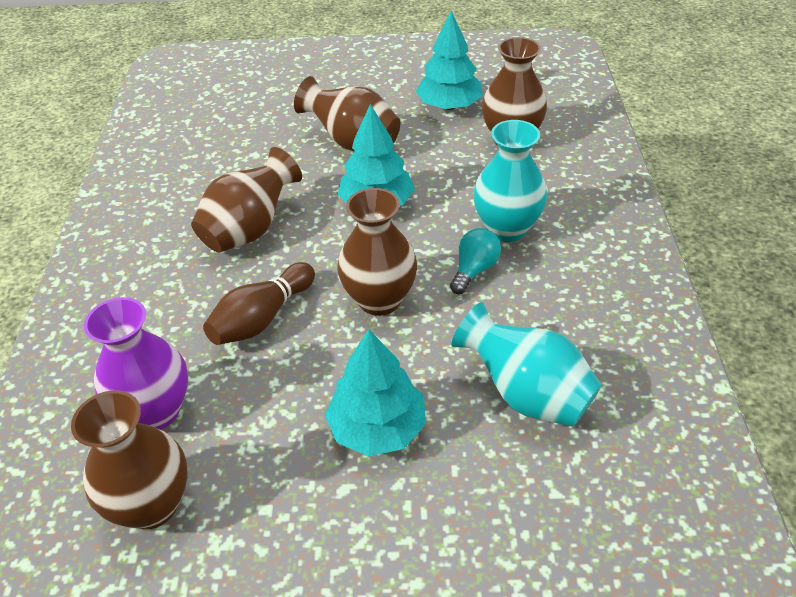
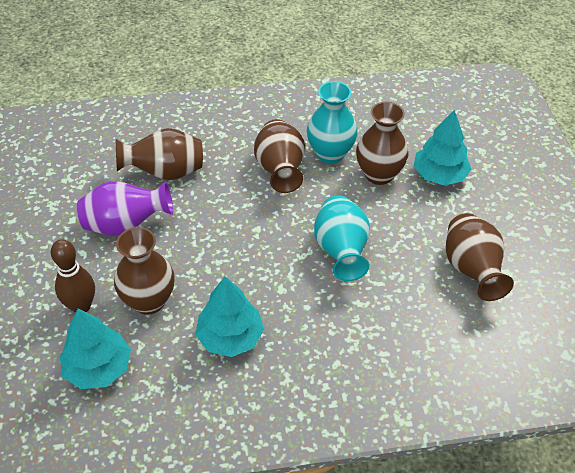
turquoise light bulb: [450,228,501,294] = 1 -> none = 0

